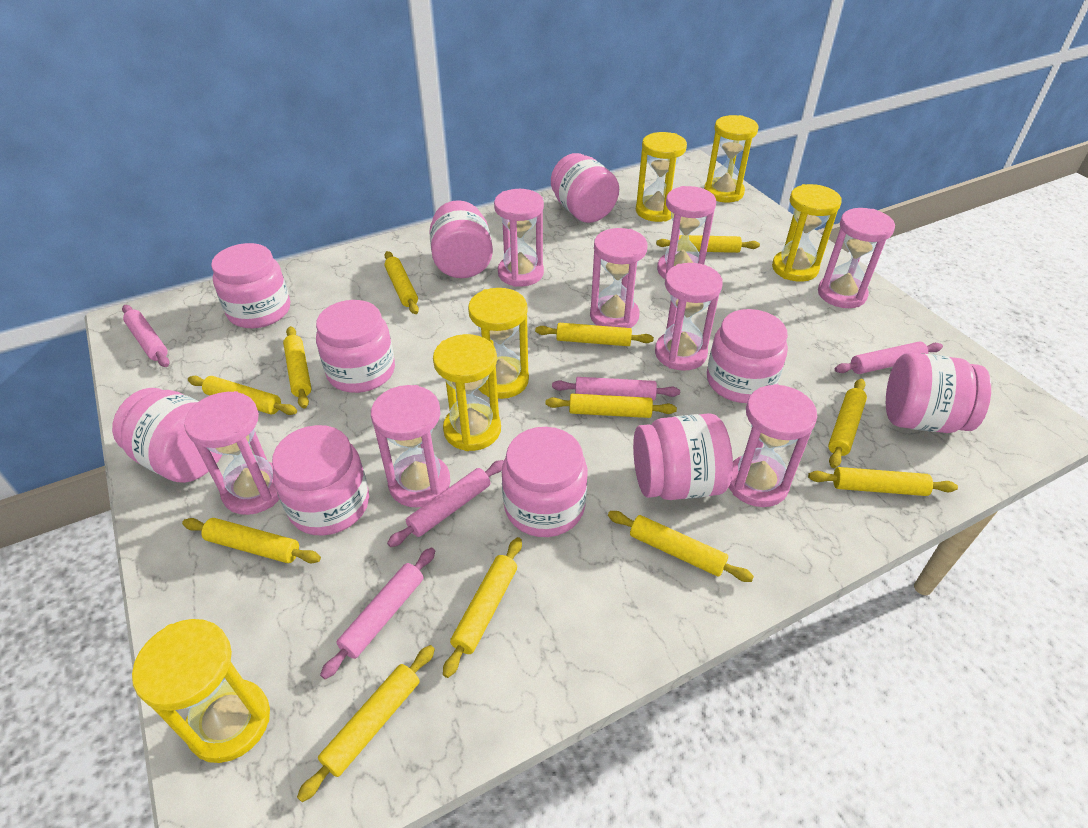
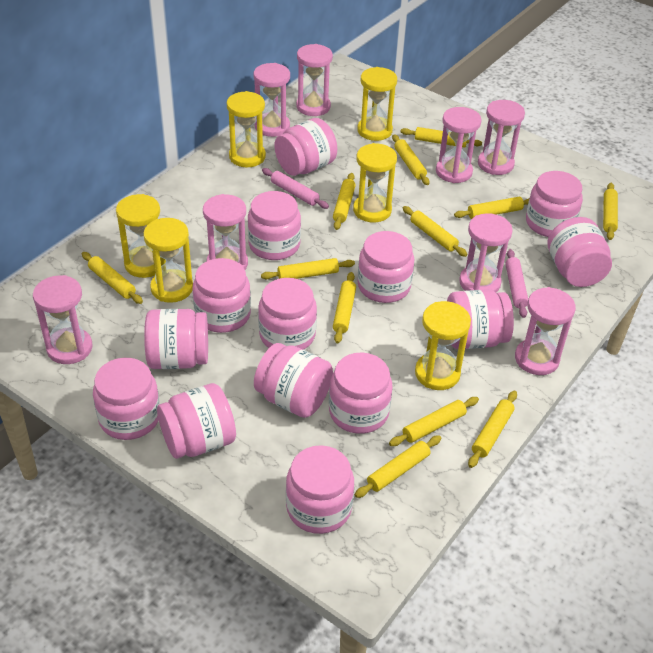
pink jar: [112,388,222,483] [211,243,290,328] [272,425,369,536] [316,300,395,393] [429,200,493,278] [502,427,587,537] [551,153,619,223] [633,413,733,500] [707,309,788,403] [886,353,991,433] = 10 -> [93,358,160,440] [144,309,208,369] [157,383,236,459] [193,258,251,333] [248,191,301,260] [254,343,333,418] [258,278,317,350] [274,118,337,176] [286,445,354,534] [329,352,393,434] [358,231,414,303] [447,290,514,349] [526,171,583,237] [547,217,612,287] = 14
pink rolling pin: [122,305,170,367] [320,548,435,679] [387,460,504,547] [552,377,680,401] [835,342,943,374] = 5 -> [262,168,329,209] [505,249,528,318] = 2

